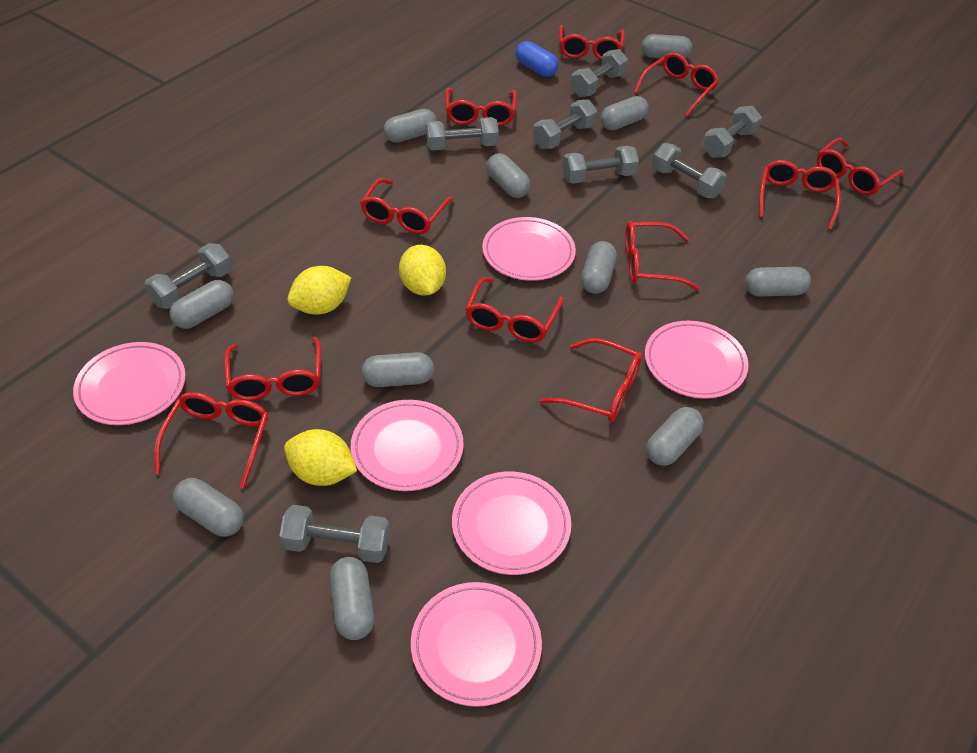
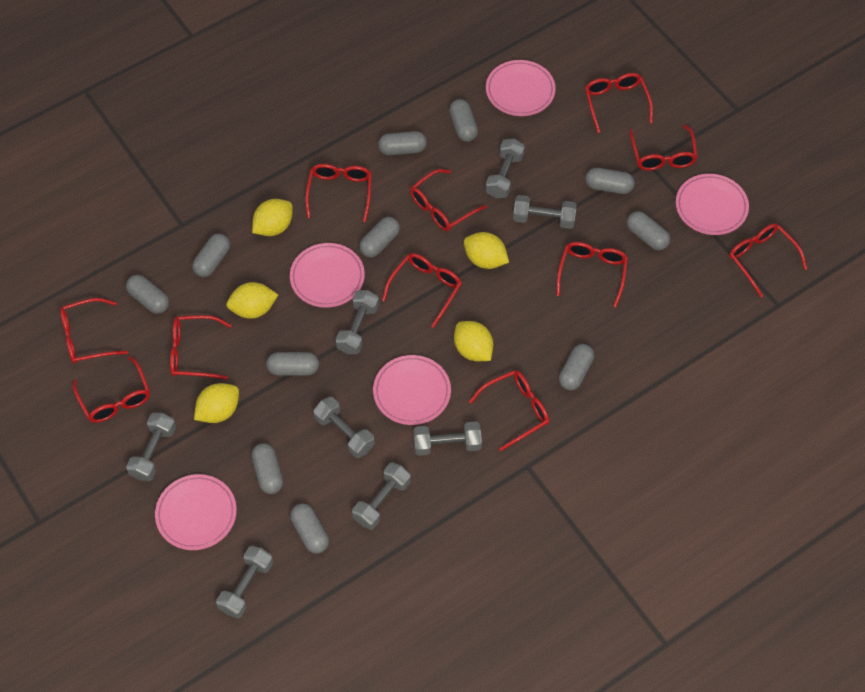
blue capsule: [516,41,559,77] = 1 -> none = 0
pink plate: [73,342,186,425] [351,400,464,491] [411,582,542,707] [452,471,571,575] [482,217,576,281] [645,321,748,399] = 6 -> [155,474,237,550] [290,243,365,308] [373,355,451,425] [486,60,556,116] [676,174,749,235] = 5
yellow lemon: [284,429,357,486] [287,266,351,314] [399,245,446,296] = 3 -> [194,383,239,423] [226,282,278,319] [252,199,293,236] [454,321,493,361] [464,232,509,269] = 5

